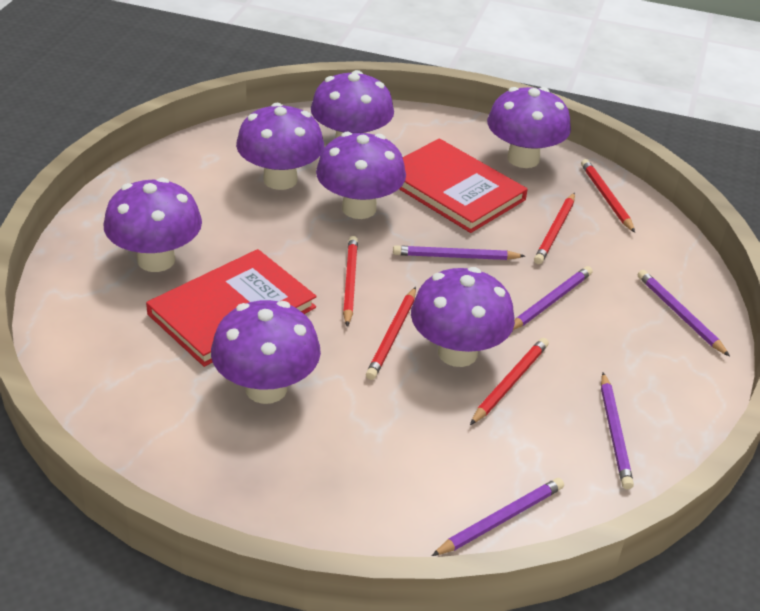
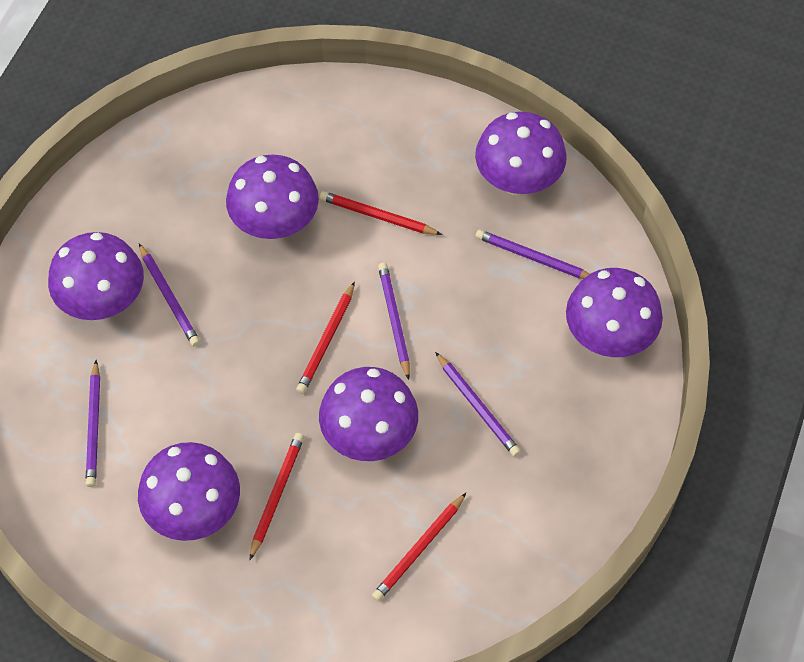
purple mushroom: [104,178,202,272] [211,300,321,404] [236,103,324,190] [311,70,394,138] [316,132,406,219] [411,267,515,367] [487,87,571,168] = 7 -> [48,232,144,320] [138,442,240,541] [226,155,319,239] [319,367,418,461] [475,112,567,196] [566,268,663,357] = 6
red book: [146,249,317,367] [399,138,528,233] = 2 -> none = 0
red pencil: [343,236,358,327] [366,287,416,380] [470,338,549,425] [534,193,575,264] [581,159,635,233] = 5 -> [250,433,304,560] [296,281,355,394] [320,191,442,235] [372,493,466,602] = 4

